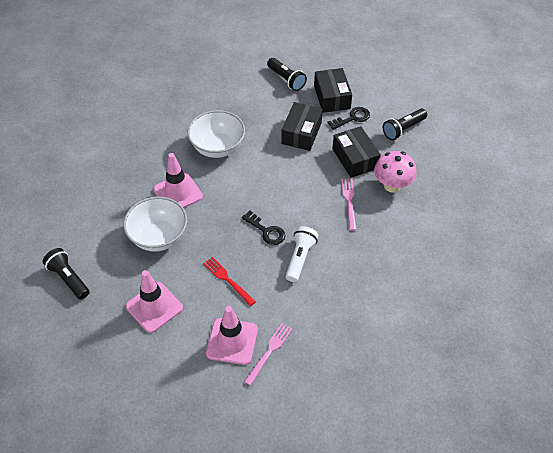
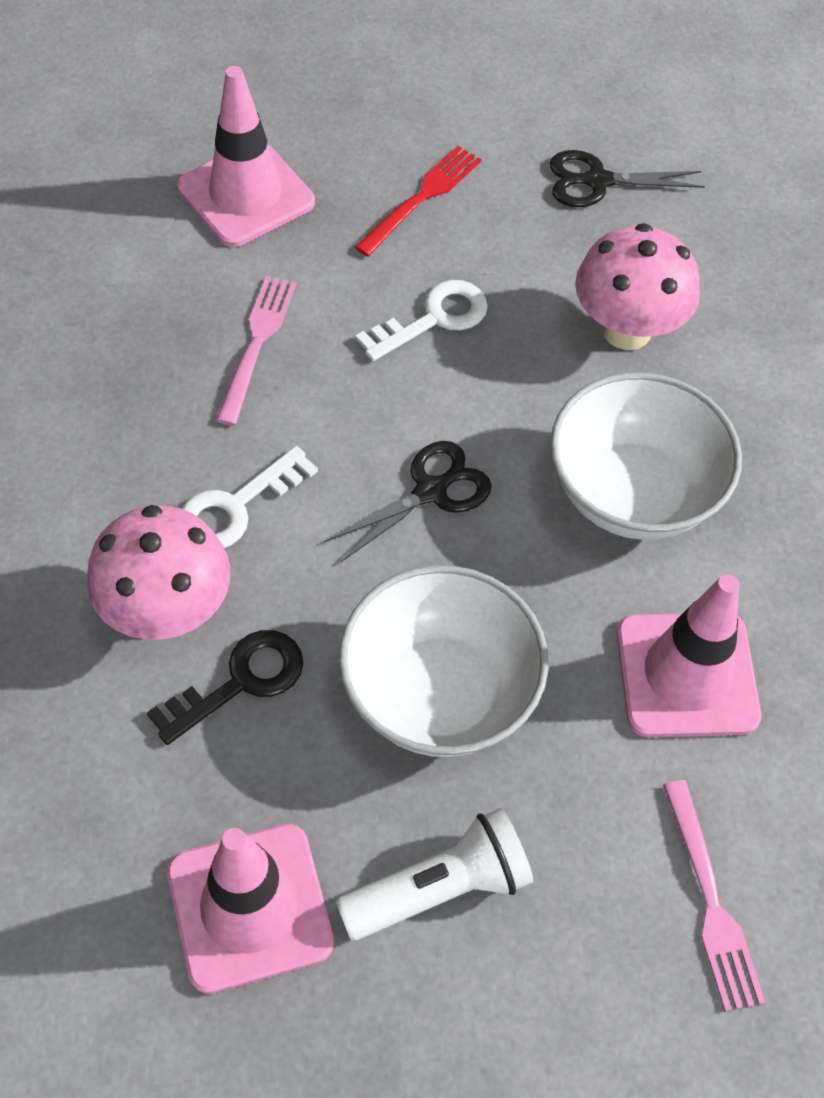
black box: [281,102,323,151] [314,68,352,113] [332,126,381,178] = 3 -> none = 0
black flashlight: [42,248,90,299] [267,58,307,91] [383,109,427,140] = 3 -> none = 0
black key: [242,211,285,245] [328,107,370,130] = 2 -> [147,630,303,745] = 1
black scissors: none = 0 -> [324,441,492,563] [550,150,705,207] = 2
pink mushroom: [374,151,417,193] = 1 -> [87,505,230,640] [575,223,700,350] = 2
white key: none = 0 -> [182,446,318,548] [356,280,488,361] = 2

